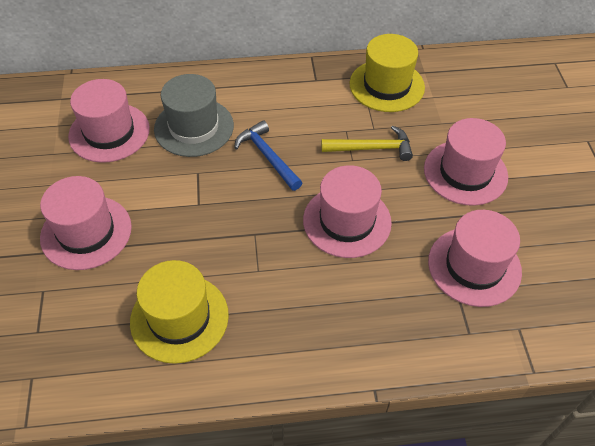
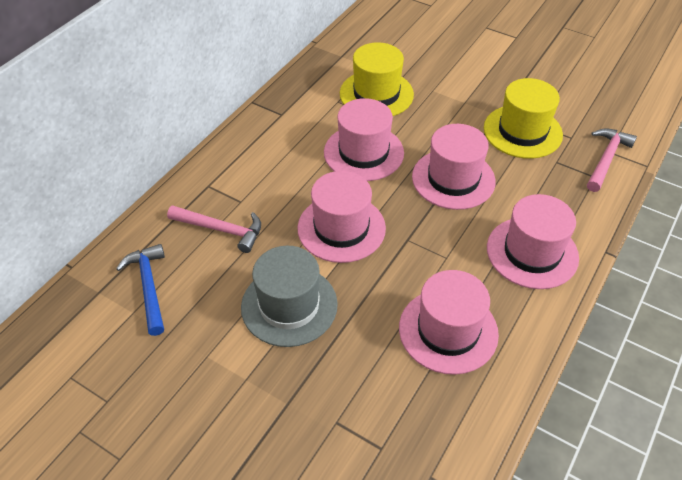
pink hammer: none = 0 -> [167,205,261,253] [587,129,637,192] = 2
yellow hammer: [321,126,413,161] = 1 -> none = 0

